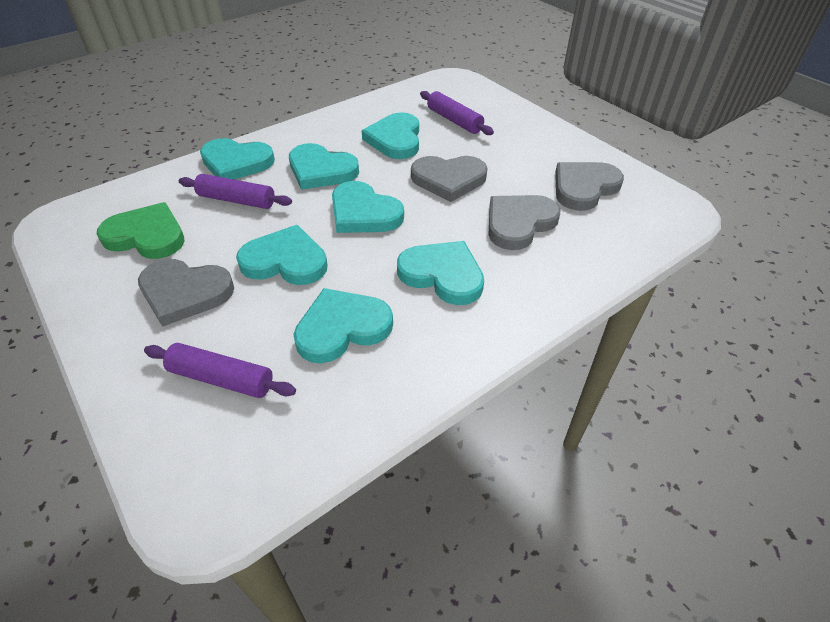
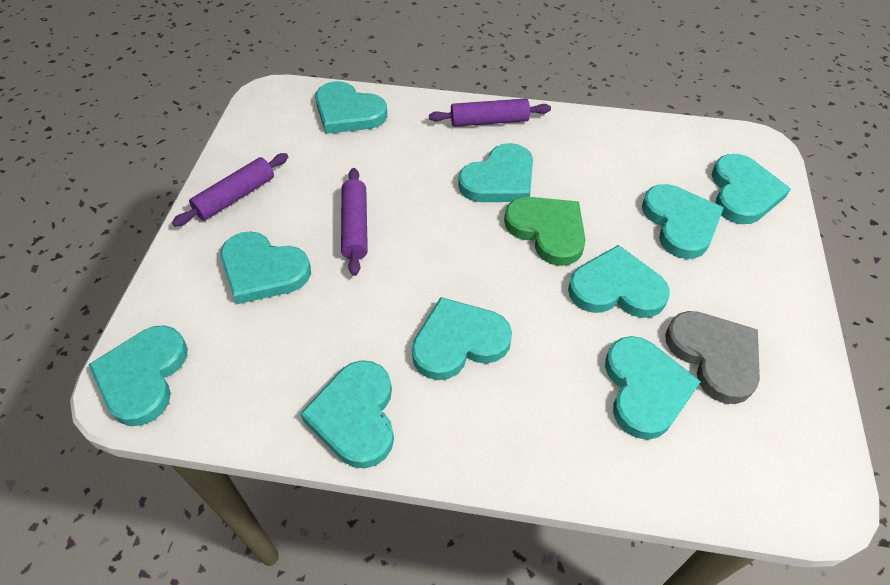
grey heart: [138,259,234,327] [411,156,488,202] [489,195,561,250] [555,162,624,211] = 4 -> [665,311,760,404] = 1
turquoise heart: [200,138,275,180] [236,225,328,285] [289,143,359,190] [293,288,393,363] [332,181,404,233] [362,112,419,159] [397,241,484,305] = 7 -> [89,325,188,426] [220,231,311,304] [300,360,394,468] [315,81,387,134] [412,297,512,380] [458,143,533,202] [568,245,670,318] [605,336,701,440] [642,184,724,259] [712,154,791,224] = 10

